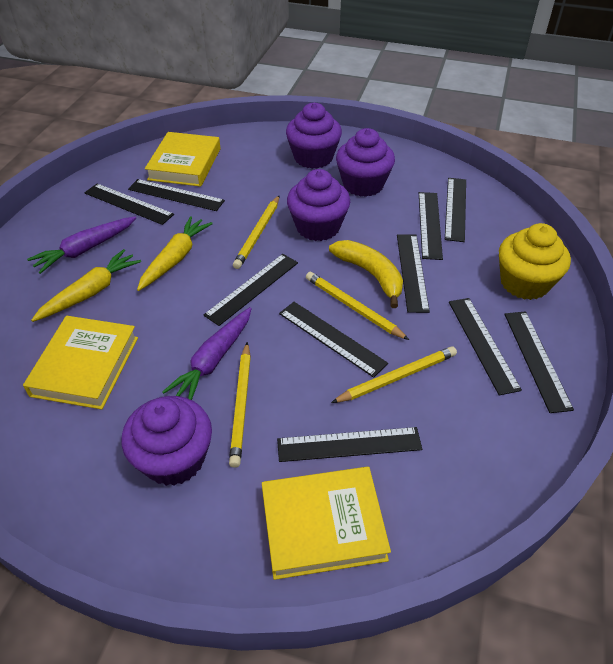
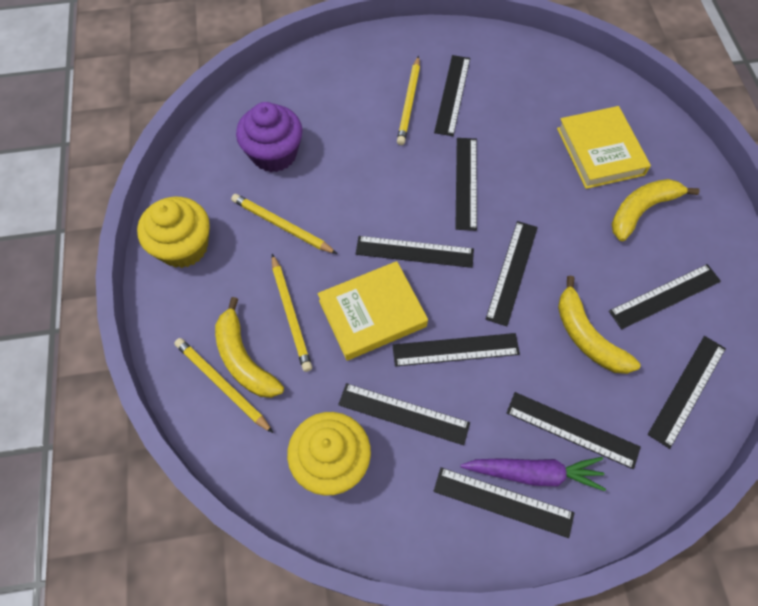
purple carrot: [27,216,136,274] [162,307,252,400] = 2 -> [460,457,606,491] = 1
purple cupcake: [122,396,212,486] [286,103,342,169] [287,169,350,241] [336,128,395,197] = 4 -> [236,102,303,172] = 1
yellow banana: [329,240,403,308] = 1 -> [215,297,284,398] [558,276,640,374] [611,179,700,241] = 3
yellow book: [23,316,138,410] [145,132,221,187] [262,467,391,580] = 3 -> [318,261,428,361] [557,106,651,189] = 2
yellow carrot: [31,249,141,322] [137,216,213,291] = 2 -> none = 0
yellow cupcake: [499,223,571,300] = 1 -> [137,197,210,268] [287,412,371,496] = 2

